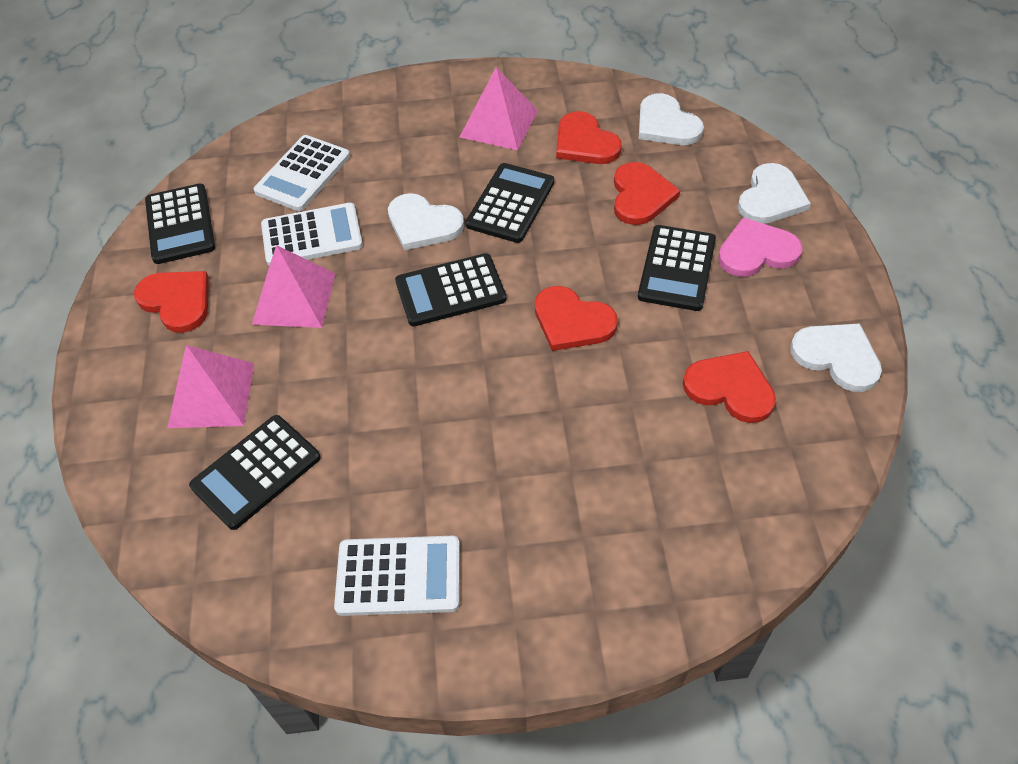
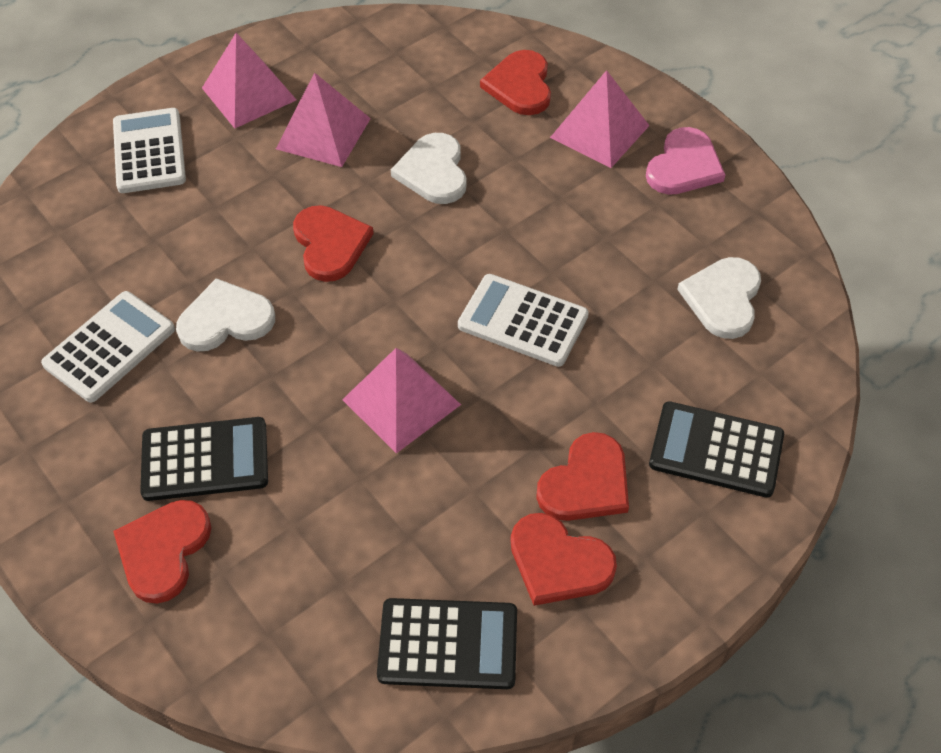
black calculator: [145,184,215,264] [189,415,321,530] [395,253,507,326] [466,163,554,243] [638,225,716,311] = 5 -> [140,417,268,501] [377,598,517,689] [649,401,784,498] = 3
pink pyramid: [167,345,254,428] [252,245,336,328] [460,67,538,150] = 3 -> [202,33,297,128] [276,72,371,167] [342,348,461,454] [550,70,650,168] = 4
white heart: [388,193,464,250] [639,93,704,145] [738,163,811,224] [790,323,882,392] = 4 -> [176,278,275,352] [391,133,467,204] [677,257,761,339] = 3

